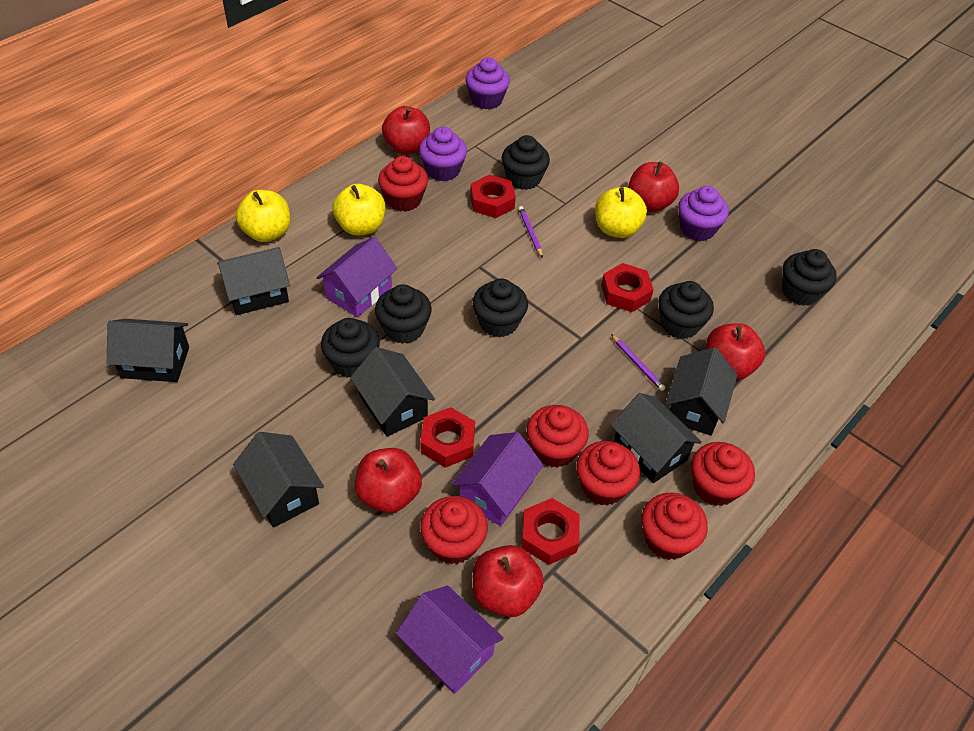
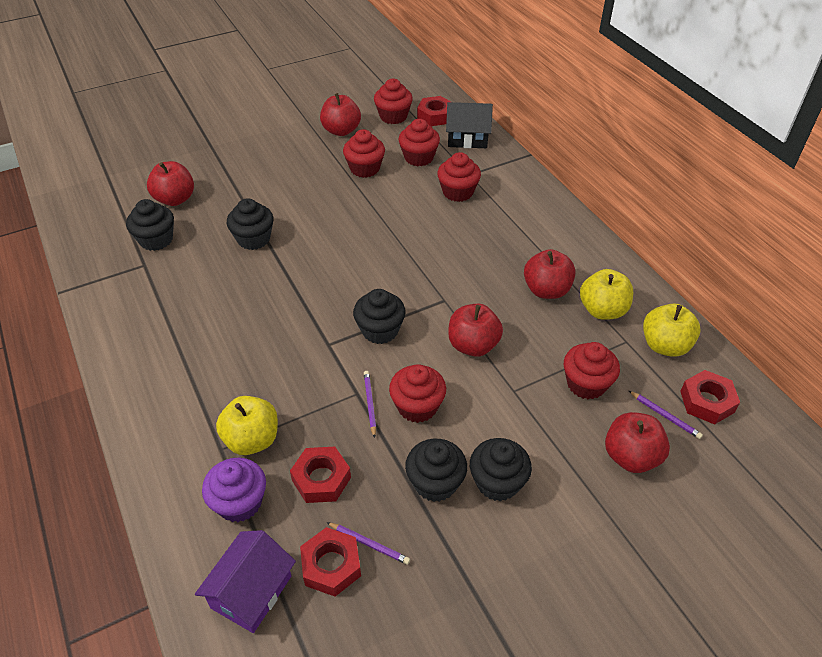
black cupcake: [321,318,380,378] [375,284,432,344] [473,279,528,337] [502,135,550,190] [658,281,714,339] [782,249,837,306] = 6 -> [126,199,174,251] [227,198,273,250] [353,289,406,344] [405,439,467,502] [470,438,532,501] = 5
black house: [107,319,189,382] [217,247,290,315] [233,432,324,528] [350,347,435,437] [611,393,702,483] [665,347,737,436] = 6 -> [446,102,493,148] = 1
purple cupcake: [419,127,467,181] [466,57,510,109] [678,186,729,241] = 3 -> [202,458,266,522] = 1
purple house: [316,237,397,317] [396,585,504,694] [452,432,543,526] = 3 -> [195,530,296,633] = 1
purple pencil: [519,206,543,258] [611,334,665,391] = 2 -> [326,522,410,565] [364,371,376,438] [629,391,703,439] = 3

